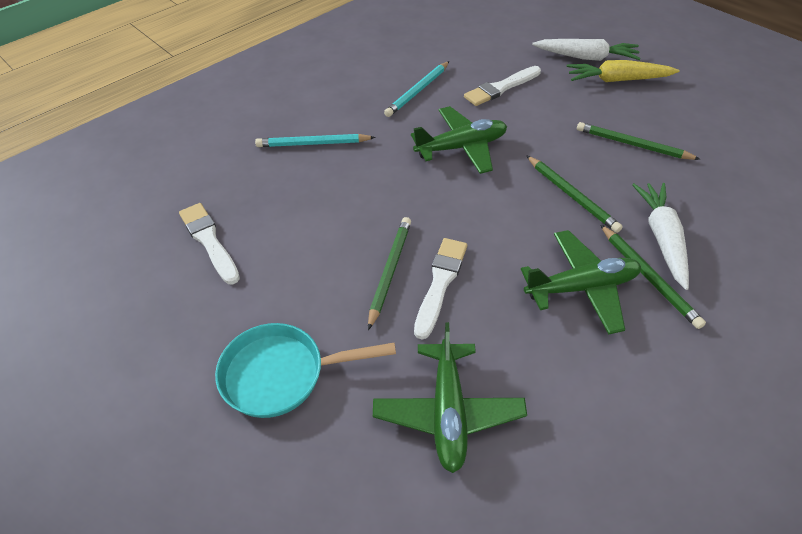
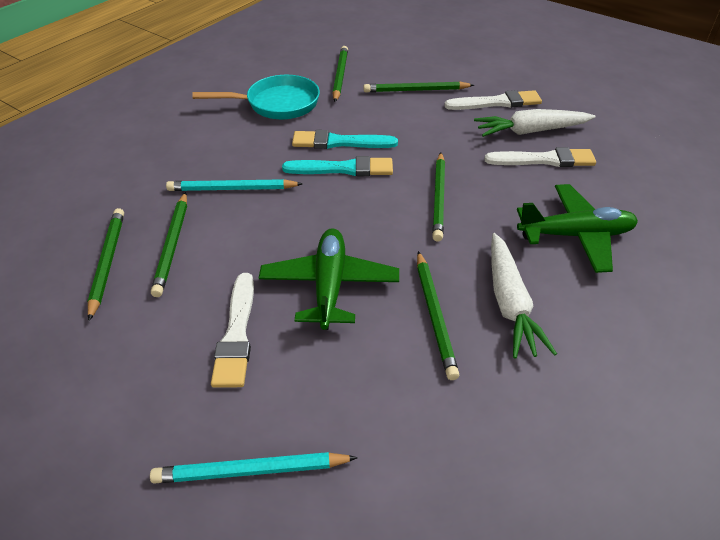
green pencil: [368,217,411,330] [526,155,623,233] [577,122,701,160] [600,224,706,329] = 4 -> [87,208,124,321] [151,192,187,297] [332,46,348,102] [363,81,474,93] [417,251,459,380] [432,152,445,242] = 6
green plane: [373,322,527,473] [411,106,507,174] [521,230,641,334] = 3 -> [259,228,399,330] [517,184,638,273] = 2
turquoise brush: none = 0 -> [282,156,393,176] [292,130,398,149] = 2
yellow carrot: [567,60,679,82] = 1 -> none = 0

